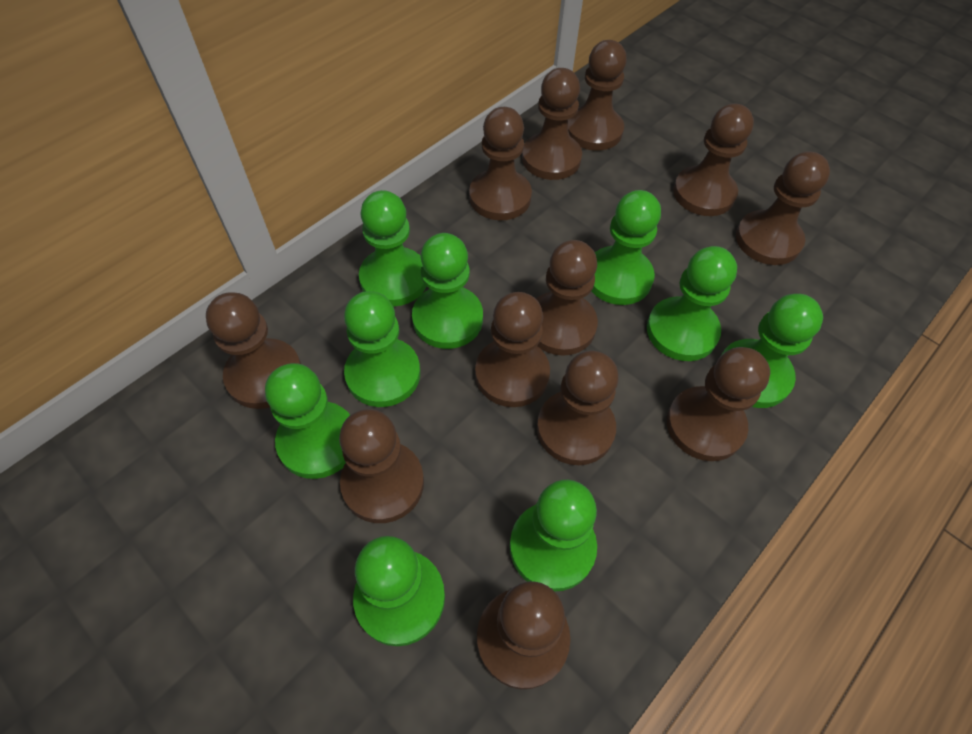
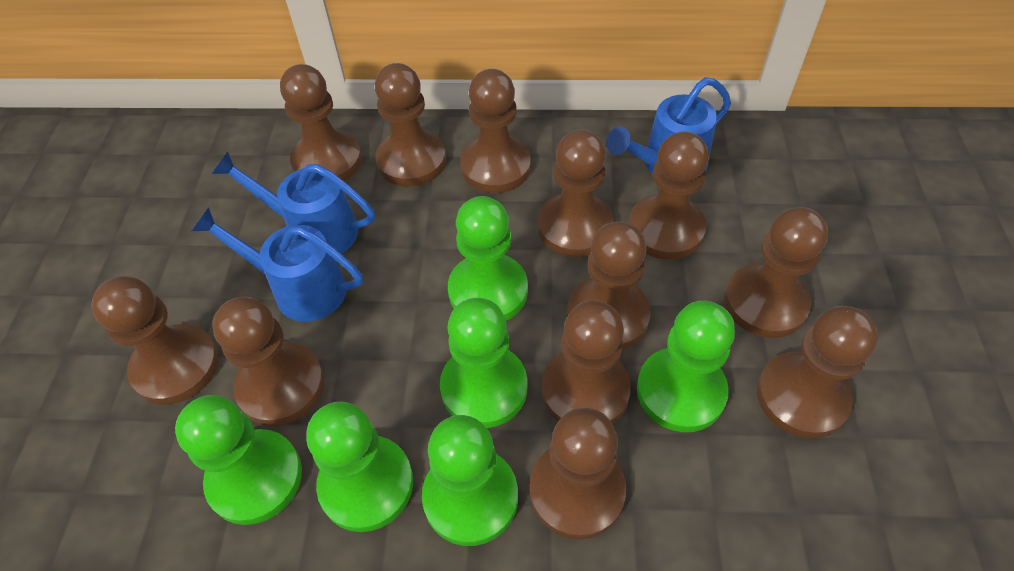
blue watering can: none = 0 -> [191,207,363,322] [212,151,375,254] [606,77,731,174] = 3
green pawn: [265,363,350,479] [344,291,420,407] [353,536,445,646] [359,190,426,306] [412,233,483,349] [510,480,597,591] [591,190,661,305] [647,246,737,361] [721,294,823,408] = 9 -> [175,395,302,525] [306,401,413,532] [422,415,518,546] [440,298,527,428] [448,196,528,321] [637,301,735,432] = 6

